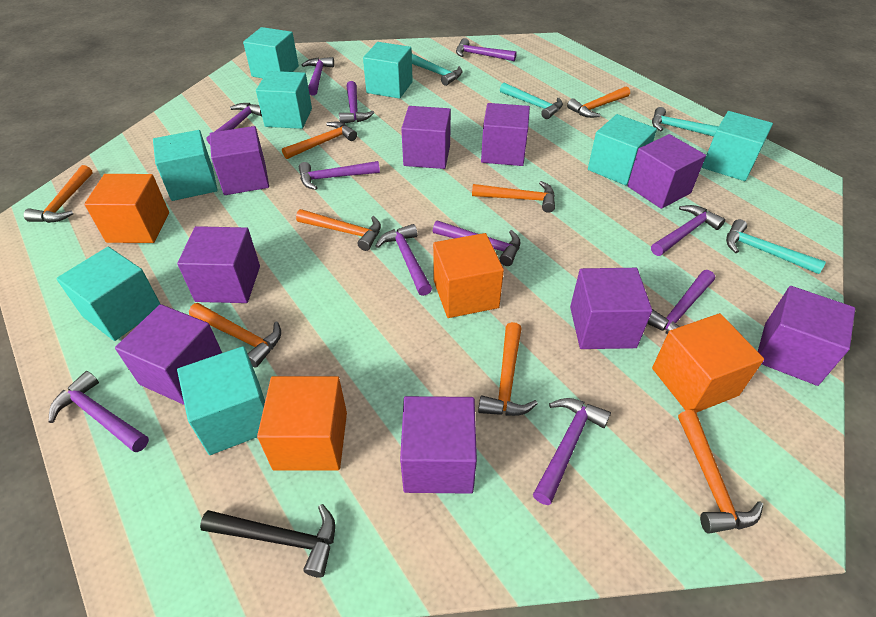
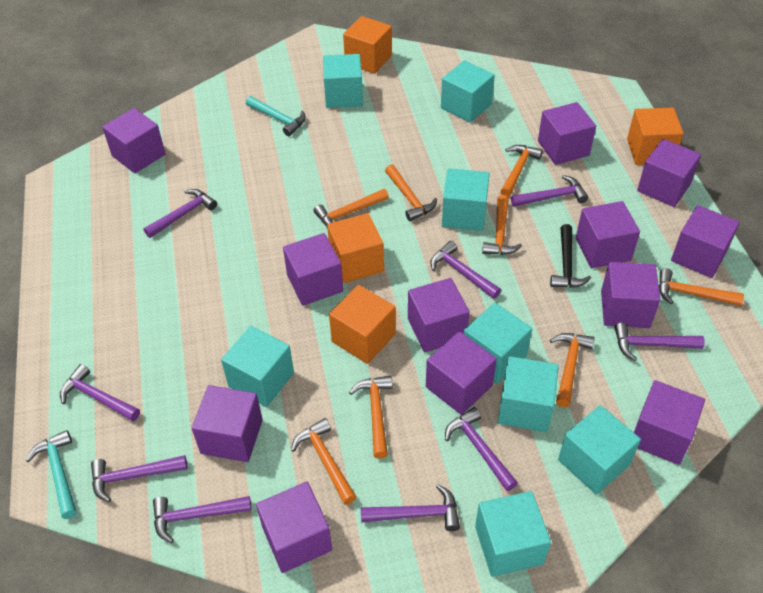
purple cube: [115,304,222,405] [177,226,260,303] [210,126,269,195] [400,396,477,494] [401,106,451,169] [481,103,530,166] [570,268,652,349] [628,134,706,209] [758,286,855,386] = 9 -> [102,108,166,173] [192,385,263,462] [256,482,332,573] [283,233,343,306] [408,278,470,353] [426,331,497,415] [538,102,596,165] [576,201,640,268] [601,262,661,328] [634,380,705,465] [637,139,701,207] [671,205,740,278] = 12
purple hammer: [48,371,149,453] [207,103,262,144] [299,161,380,190] [302,57,334,95] [339,81,374,124] [376,224,432,296] [433,220,521,266] [456,38,517,61] [533,398,611,505] [647,270,715,334] [651,205,725,256] = 11 -> [60,364,140,421] [91,455,187,502] [143,189,217,238] [153,496,252,543] [361,484,460,531] [430,241,501,299] [445,407,518,491] [511,175,588,207] [614,323,705,361] = 9
turquoise hammer: [412,54,462,86] [500,83,563,119] [652,107,719,137] [726,219,826,274] = 4 -> [26,430,77,519] [246,96,306,136] = 2

